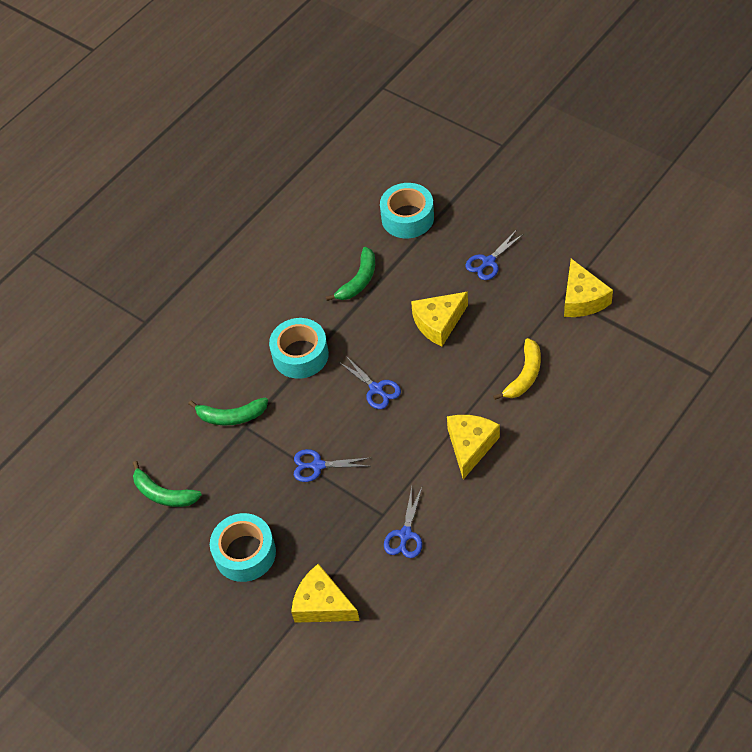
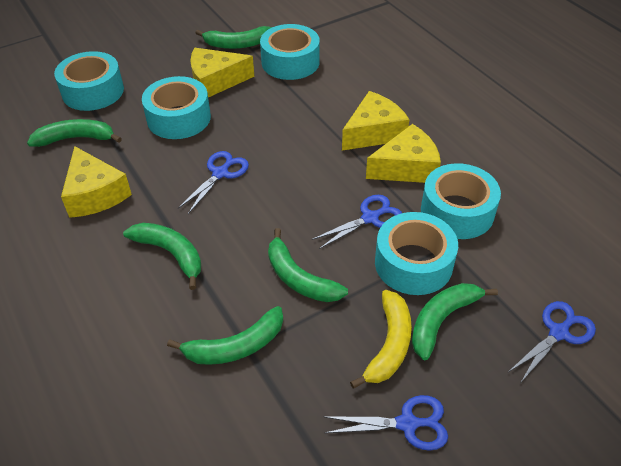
green banana: [133,461,202,507] [188,398,268,426] [326,247,375,301] = 3 -> [27,119,122,147] [123,223,201,290] [167,306,283,365] [195,26,272,49] [268,228,348,302] [412,283,498,360] = 6
turquoise tape: [210,513,276,582] [269,318,329,379] [380,183,434,238] = 3 -> [54,51,124,111] [142,76,211,139] [260,24,320,80] [375,212,458,295] [421,163,501,239] = 5

